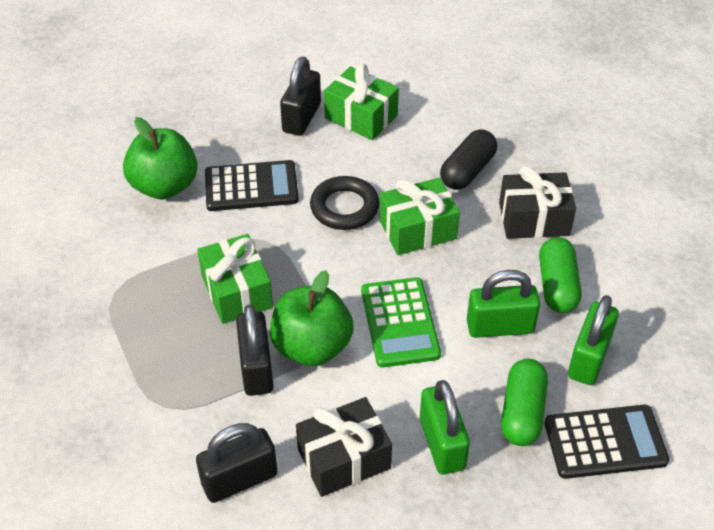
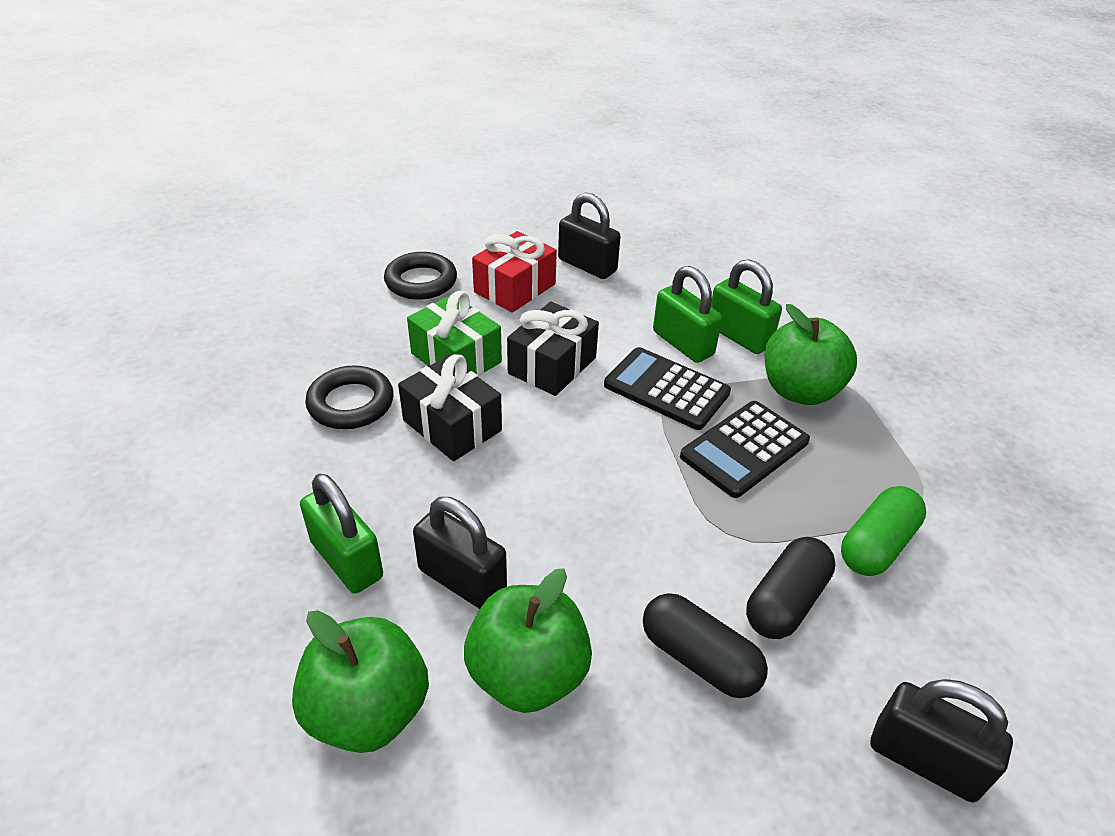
black capsule: [440,129,497,190] = 1 -> [643,593,768,698] [746,537,835,639] = 2
black ring: [310,176,379,230] = 1 -> [305,365,394,429] [384,252,457,300] = 2
green apple: [123,117,197,200] [270,270,354,366] = 2 -> [292,610,429,753] [464,569,592,713] [765,304,857,405] = 3
green calculator: [361,277,441,368] = 1 -> none = 0
green capsule: [501,359,548,446] [539,237,582,313] = 2 -> [841,486,926,576] = 1
green gift: [197,234,273,324] [324,64,399,140] [379,178,460,255] = 3 -> [407,291,502,377] = 1
red gift: none = 0 -> [472,231,557,313] = 1

